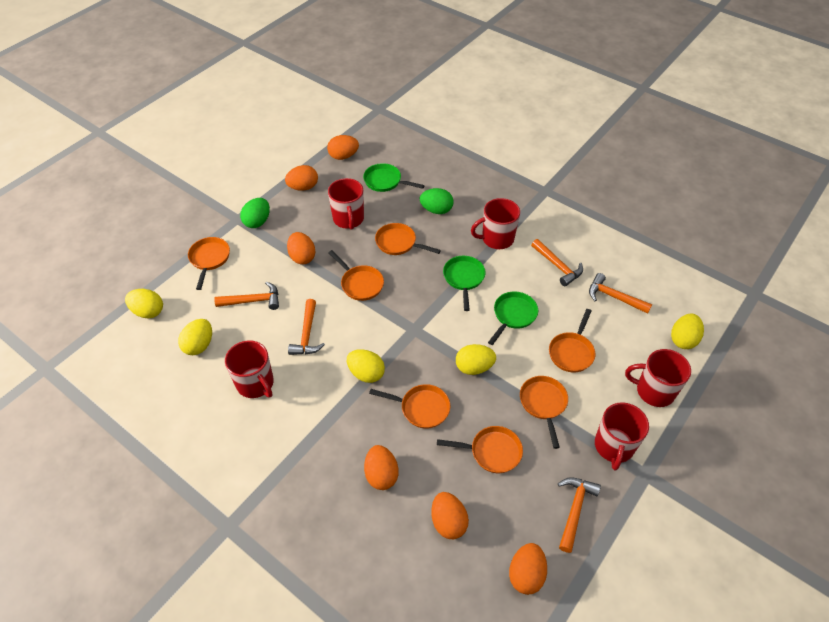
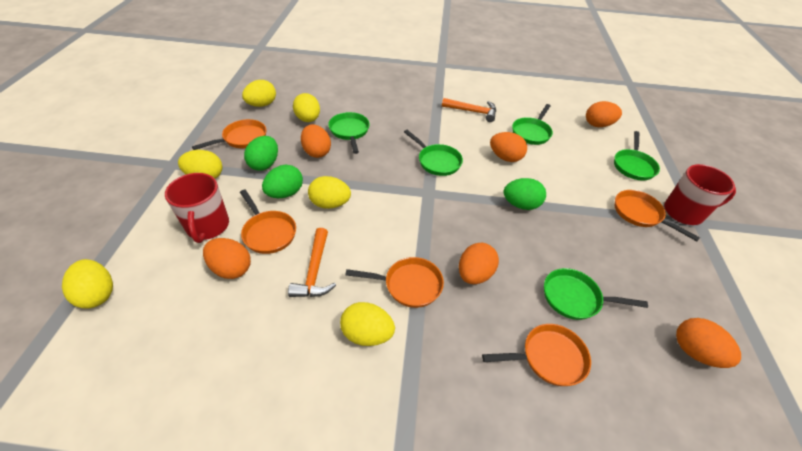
green egg: [240,198,270,228] [420,188,453,214] = 2 -> [244,136,278,171] [262,165,303,198] [504,178,546,210] = 3
green pan: [363,163,425,192] [443,256,486,311] [488,291,538,345] = 3 -> [328,112,370,154] [404,130,463,176] [512,104,553,145] [544,268,648,320] [614,131,660,181] = 5
orange hammer: [214,282,279,310] [288,299,325,355] [531,239,583,286] [558,477,601,553] [589,273,652,314] = 5 -> [288,228,336,297] [442,98,496,122] = 2
orange pan: [188,237,230,290] [329,250,384,301] [369,384,450,429] [375,223,441,255] [437,426,523,473] [520,376,568,449] [549,309,595,372] = 7 -> [192,119,267,150] [240,189,296,254] [345,257,444,308] [482,324,591,386] [614,190,700,241] = 5
red mug: [225,340,274,398] [328,178,364,230] [471,198,520,249] [595,402,649,471] [625,349,691,407] = 5 -> [165,173,229,243] [664,164,736,225] = 2
yellow egg: [125,289,163,319] [178,319,212,355] [347,349,385,383] [456,344,496,375] [671,314,704,349] = 5 -> [62,259,113,309] [178,150,222,179] [242,80,276,107] [293,93,320,122] [308,176,351,209] [340,302,395,346] = 6

